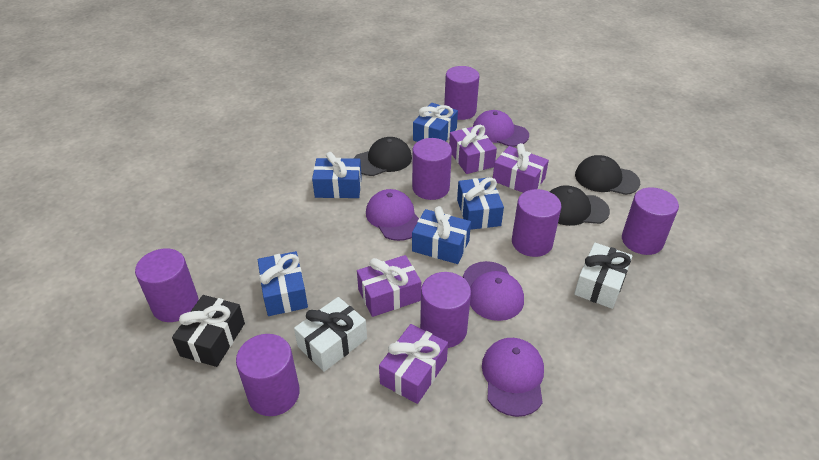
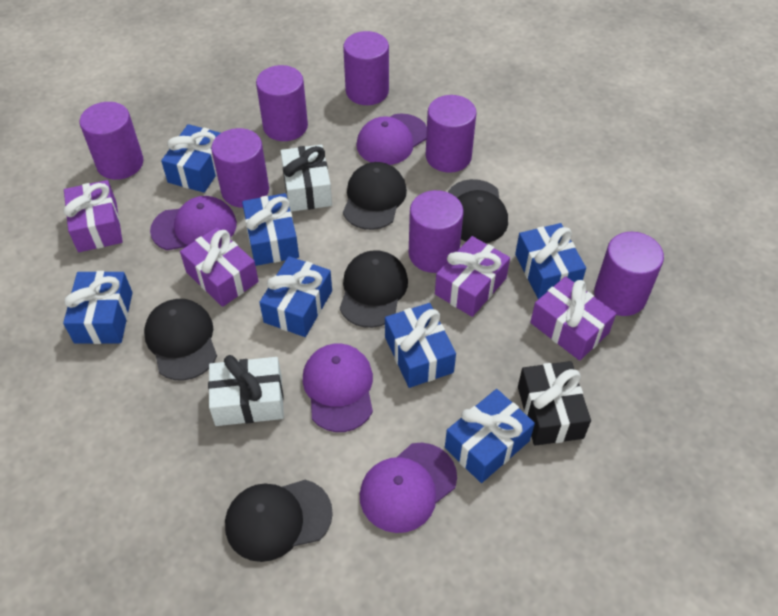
black cap: [354,137,412,176] [550,185,610,226] [575,155,640,195] = 3 -> [144,299,217,381] [225,480,333,562] [340,250,408,328] [343,162,407,230] [448,179,508,243] = 5
blue gift: [258,251,308,316] [312,152,362,198] [412,206,471,264] [413,103,458,142] [457,177,504,230] = 5 -> [63,271,132,344] [161,124,221,193] [242,193,299,266] [259,256,332,337] [385,303,456,388] [445,389,535,483] [515,223,586,299] = 7

